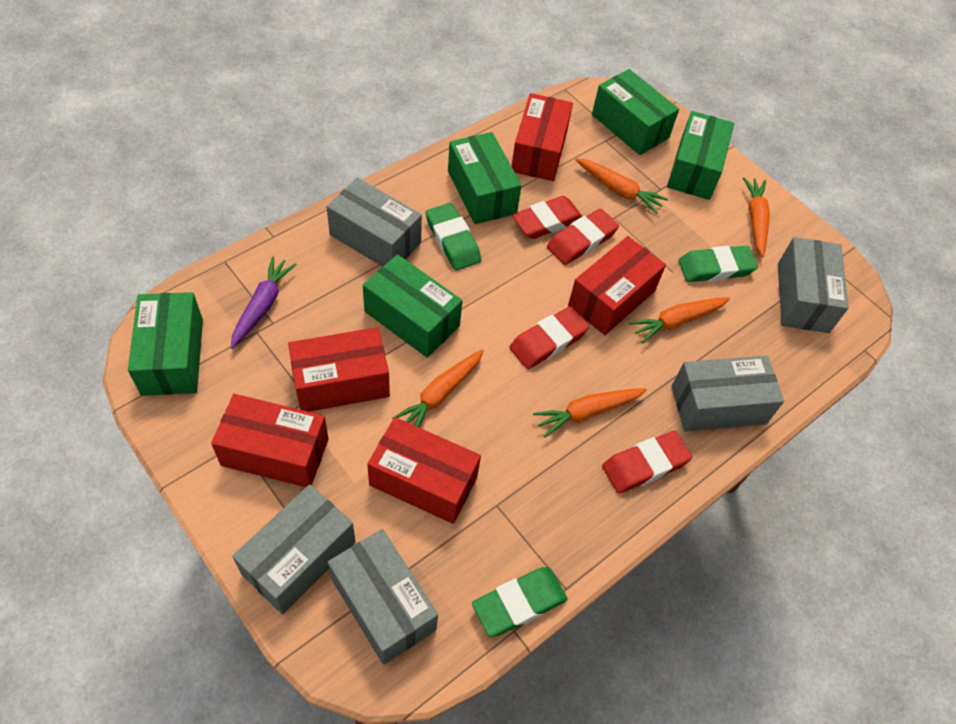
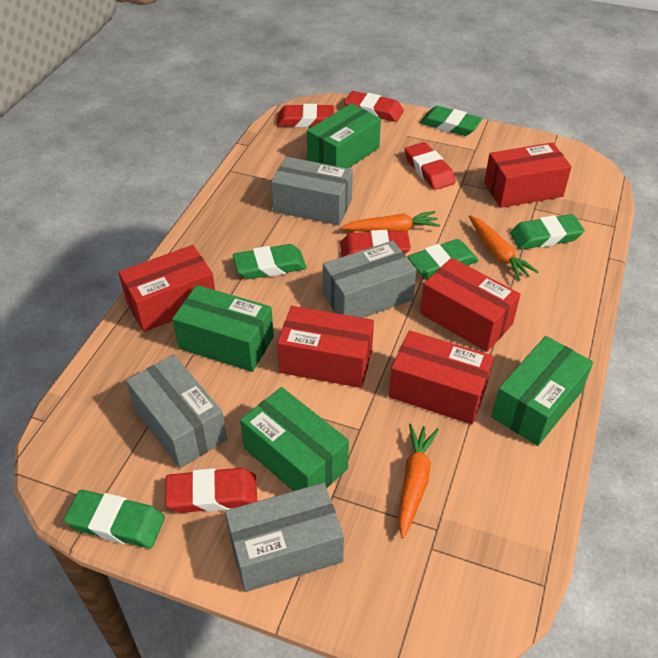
green box: [128,292,203,396] [363,254,462,358] [448,132,522,224] [592,69,679,155] [667,111,734,200] = 5 -> [172,285,274,372] [240,387,349,491] [307,103,381,168] [491,336,593,446] = 4
green eraser: [426,203,481,270] [472,567,568,637] [679,246,758,282] = 3 -> [64,490,165,548] [233,244,307,279] [407,239,479,279] [420,106,482,136] [510,214,584,250] = 5
grey box: [232,484,356,614] [327,178,422,267] [328,529,438,665] [671,355,784,432] [778,237,849,333] = 5 -> [126,355,227,468] [225,483,344,592] [271,157,353,225] [323,241,416,318] = 4
orange carrot: [392,349,484,427] [533,388,647,438] [575,158,668,214] [629,297,730,344] [743,177,770,257] = 5 -> [340,211,440,232] [398,424,439,538] [469,215,539,281] = 3
purple carrot: [230,256,297,349] = 1 -> none = 0
red eraser: [509,306,589,369] [512,196,583,239] [547,208,619,265] [602,431,692,494] = 4 -> [165,468,257,513] [277,104,334,127] [340,230,411,257] [344,91,404,122] [405,142,456,190] = 5

